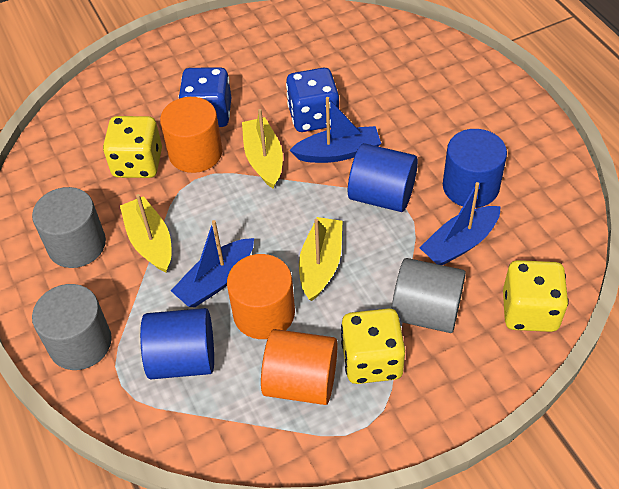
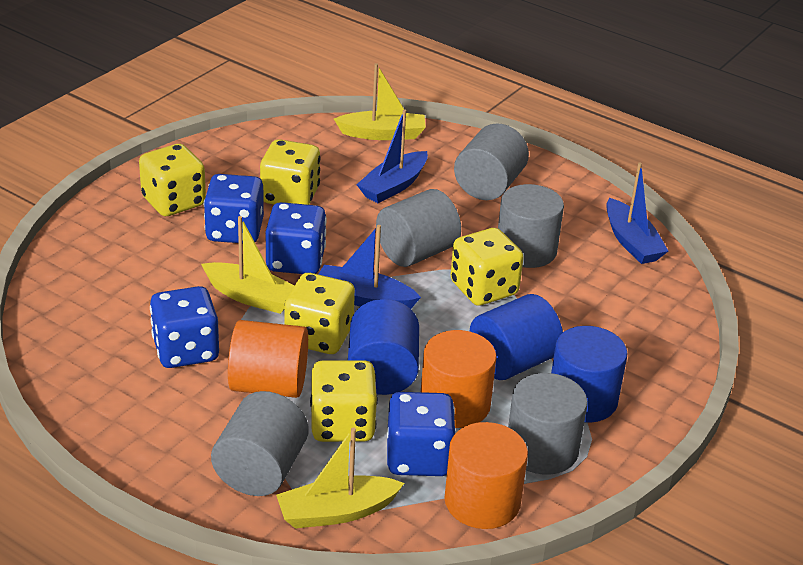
blue dice: [178,67,231,127] [286,68,339,132] = 2 -> [150,286,219,368] [204,174,264,243] [266,202,327,274] [387,392,456,476] = 4
grey cylinder: [32,187,106,268] [32,284,112,370] [392,258,466,333] = 3 -> [211,391,309,496] [376,189,461,267] [454,123,529,200] [498,184,564,268] [508,373,588,475] = 5
yellow dice: [103,116,162,178] [341,308,405,384] [503,260,569,332] = 3 -> [139,144,206,216] [260,139,321,205] [284,273,355,354] [310,360,378,442] [451,228,524,306] = 5

